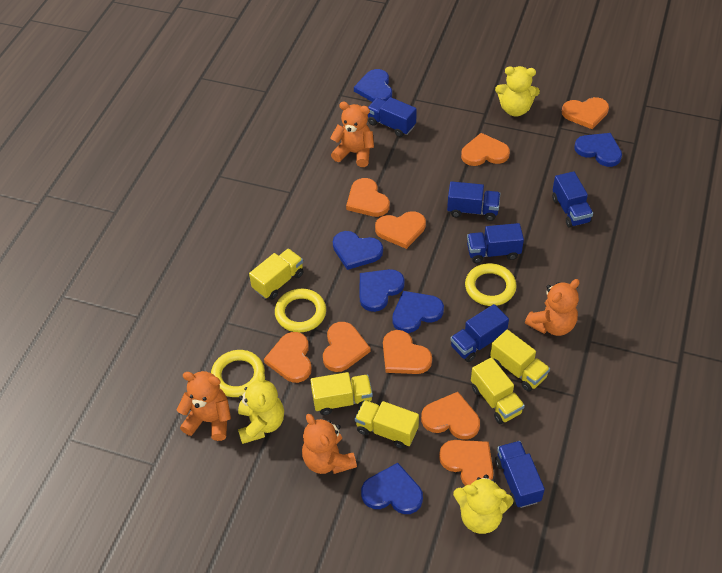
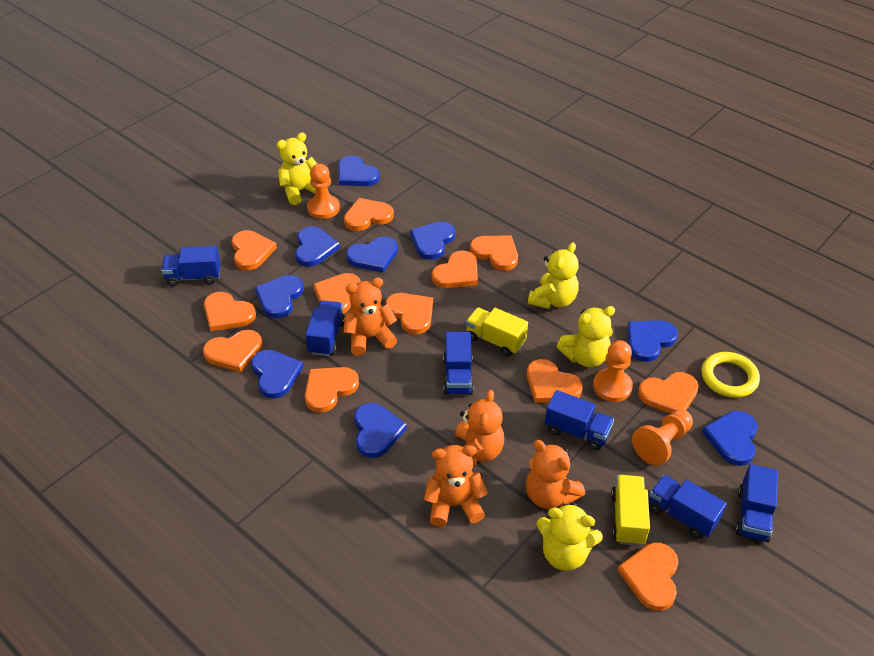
blue heart: [333,231,383,270] [354,69,392,102] [360,269,405,312] [361,463,423,514] [392,291,444,333] [574,133,622,167] = 6 -> [251,350,303,399] [255,275,304,318] [295,226,340,267] [338,156,380,186] [346,237,398,273] [354,403,407,458] [410,222,455,260] [627,320,678,362] [702,411,758,466] = 9
orange heart: [264,332,312,383] [323,322,371,372] [346,178,390,217] [375,211,426,249] [383,330,432,374] [421,392,480,440] [439,440,494,486] [461,133,510,166] [562,97,609,129] = 9 -> [203,330,262,372] [204,292,256,331] [231,230,277,270] [305,367,359,413] [313,273,361,314] [344,198,394,231] [385,293,433,334] [432,250,478,288] [470,235,518,271] [527,359,583,403] [617,543,678,611] [638,372,699,414] = 12
orange pawn: none = 0 -> [307,164,340,219] [593,340,633,402] [632,409,693,465] = 3
yellow ring: [211,350,265,397] [275,289,326,333] [465,263,516,306] = 3 -> [701,352,760,398] = 1
yellow teddy bear: [238,371,284,444] [453,475,513,534] [495,66,540,116] = 3 -> [276,133,317,205] [528,242,579,309] [536,503,603,571] [557,306,615,367] = 4
yellow truck: [249,249,304,299] [311,372,373,415] [355,400,419,449] [471,357,525,424] [490,329,550,392] = 5 -> [466,307,528,357] [611,475,650,546] = 2

